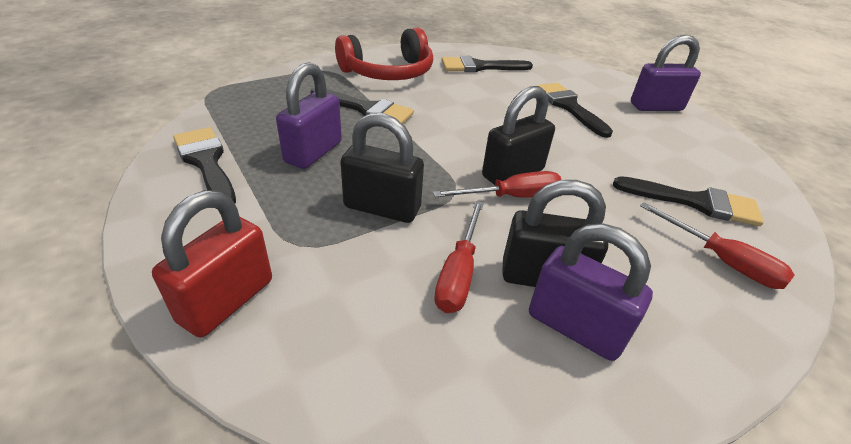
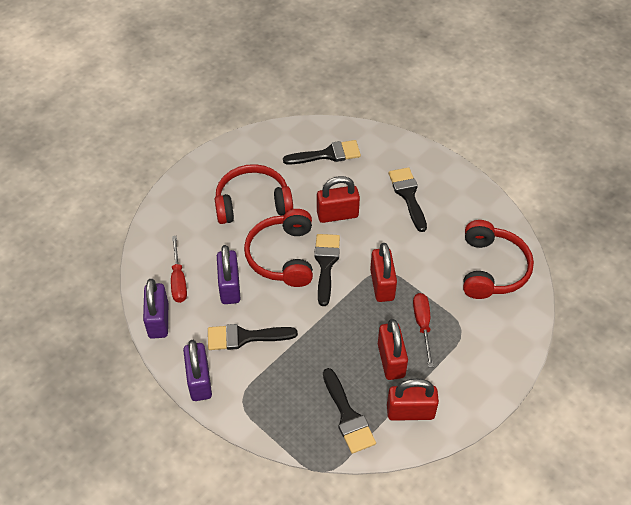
black padlock: [340,113,424,223] [482,86,555,185] [502,180,608,287] = 3 -> none = 0
red headphones: [335,28,433,80] = 1 -> [215,164,293,224] [244,209,313,287] [463,220,534,299] = 3
red padlock: [152,190,272,338] = 1 -> [317,176,360,223] [370,243,397,302] [378,319,408,380] [387,379,439,421] = 4
red screwdriver: [433,171,561,198] [434,201,484,313] [640,202,795,289] = 3 -> [171,236,187,303] [413,293,434,367] = 2

